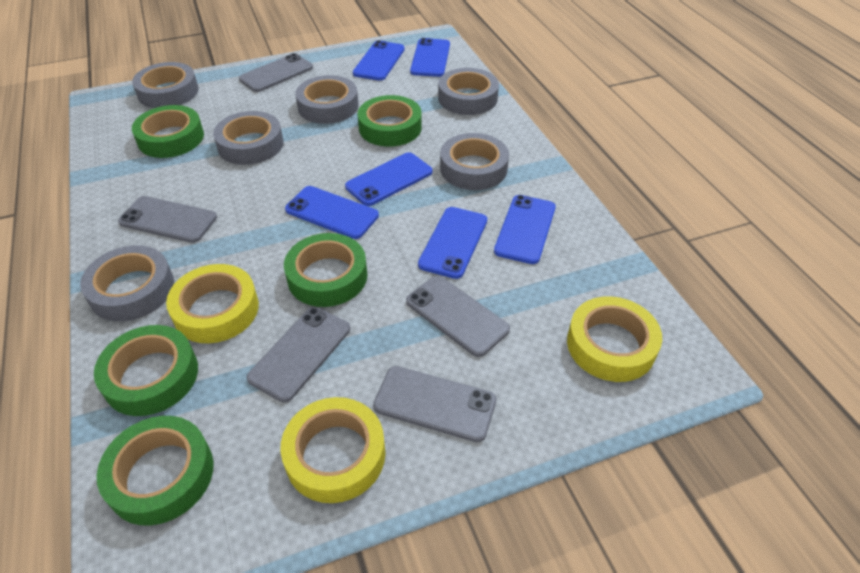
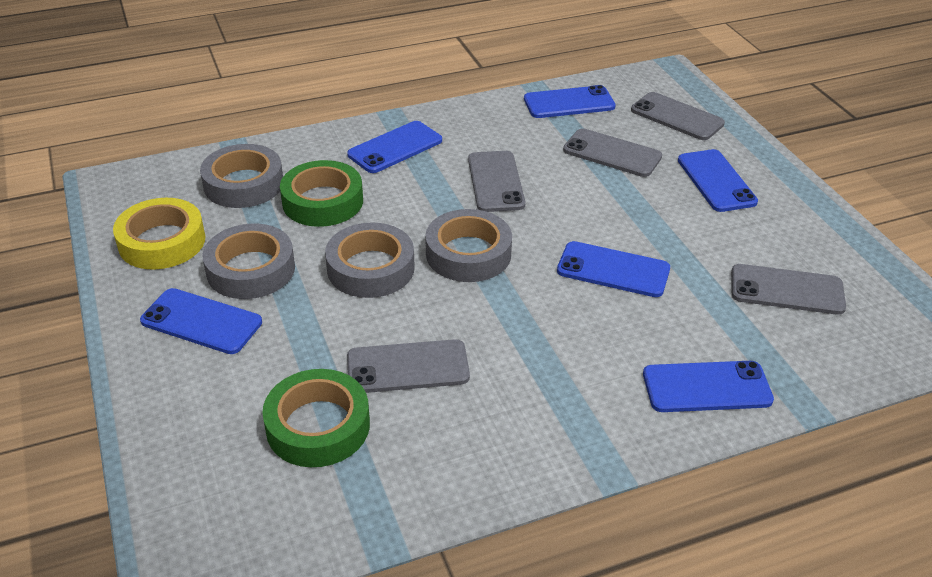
green tape: [94,325,198,416] [97,416,214,525] [132,105,204,158] [284,233,367,307] [357,95,422,147] = 5 -> [262,369,370,467] [280,160,363,227] = 2
grey tape: [80,245,174,321] [132,62,199,108] [213,111,283,165] [295,75,359,124] [438,68,499,115] [440,133,509,190] = 6 -> [200,144,283,208] [202,224,295,299] [325,222,415,298] [425,209,512,282] = 4
yellow tape: [166,264,259,343] [281,397,386,503] [567,296,662,382] = 3 -> [113,198,205,270] = 1

